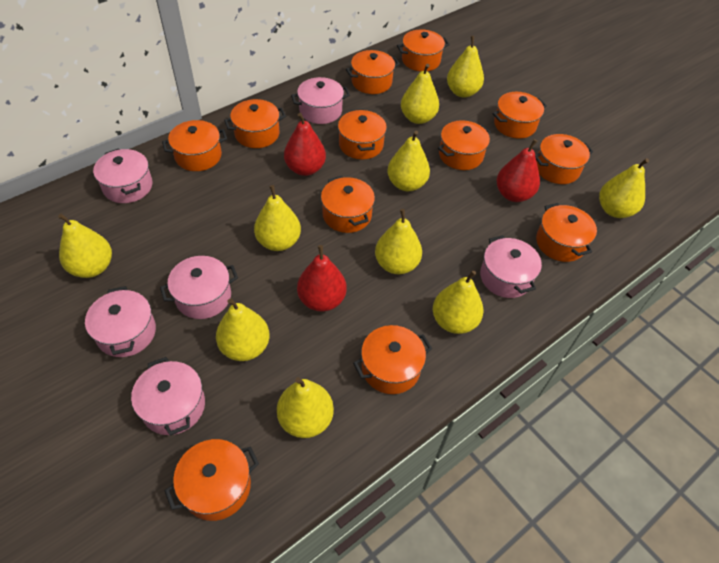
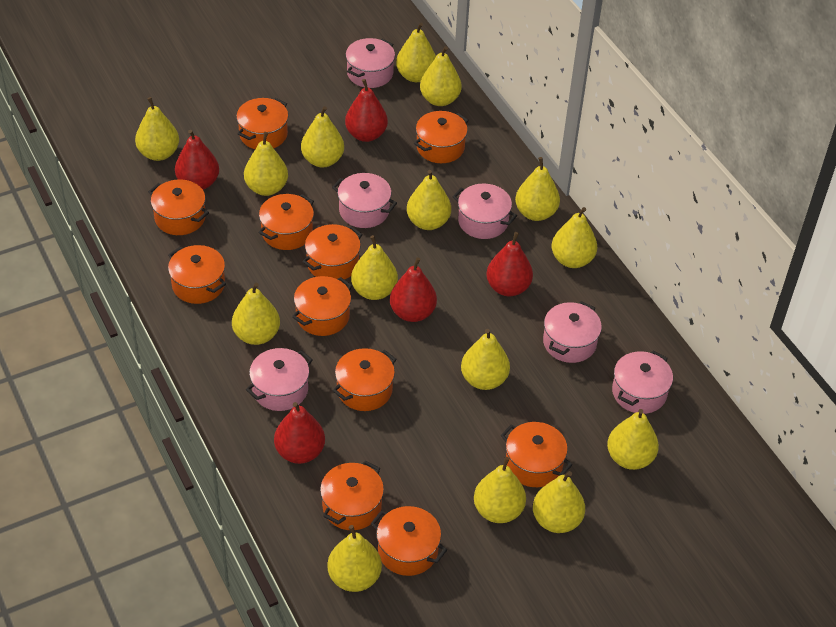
orange pot: [162,120,227,171] [164,439,259,521] [224,99,286,148] [321,176,375,233] [338,109,387,159] [346,50,400,94] [353,325,432,394] [397,30,450,72] [438,120,491,170] [493,92,547,139] [535,134,593,184] [536,203,597,262] = 12 -> [148,179,209,235] [168,245,226,304] [236,98,288,149] [258,194,314,250] [292,276,352,336] [302,224,363,280] [320,460,384,530] [333,348,397,411] [371,506,447,576] [414,111,469,163] [501,422,572,487] = 11
red pear: [284,113,326,176] [297,245,347,312] [496,139,540,202] = 3 -> [175,130,219,190] [274,402,325,464] [345,79,388,142] [390,257,437,322] [486,232,533,296] = 5
yellow pear: [58,214,112,278] [216,298,270,361] [254,185,301,251] [277,377,334,438] [375,209,422,274] [387,131,430,191] [401,64,439,124] [433,270,483,334] [447,36,484,97] [599,158,649,218] = 10 -> [135,97,179,161] [232,283,280,345] [244,132,288,196] [301,106,344,167] [327,525,382,592] [351,235,398,300] [396,23,436,82] [407,170,451,230] [420,46,462,106] [461,329,510,390] [474,457,526,523] [515,157,560,221] [533,471,585,533] [552,207,597,268] [607,409,659,470] = 15

